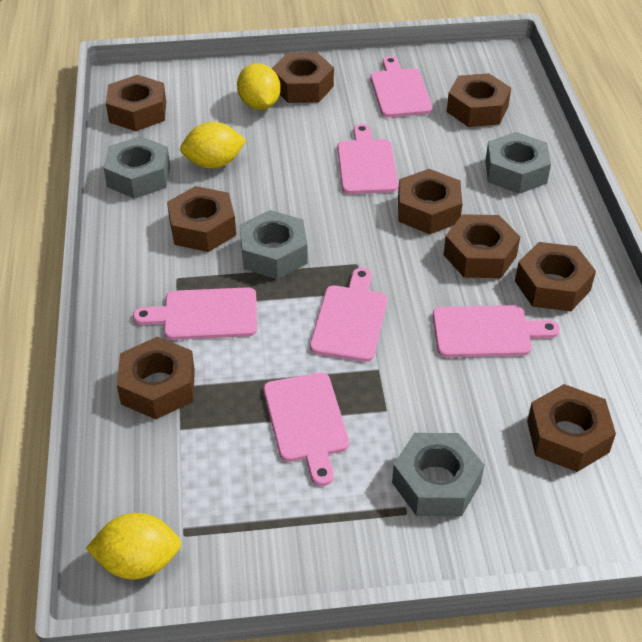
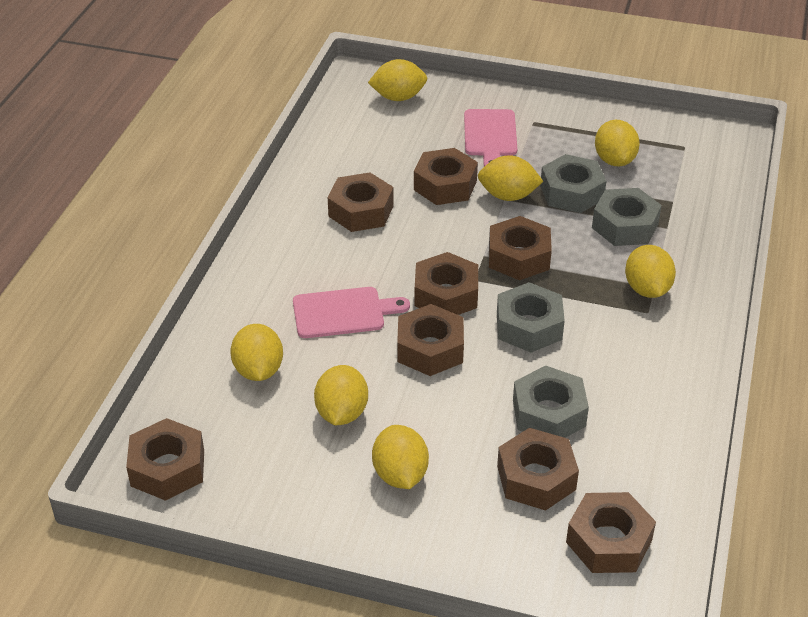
brown nut: [106,75,166,131] [117,337,195,419] [167,186,236,252] [272,53,334,103] [398,169,462,234] [443,214,520,278] [447,73,511,127] [515,242,596,311] [527,384,616,472] = 9 -> [126,418,204,501] [328,172,394,232] [397,304,464,376] [414,148,478,205] [414,252,478,315] [489,216,552,280] [497,428,579,510] [566,492,656,573] = 8
pink cutting board: [133,287,257,340] [264,373,349,486] [310,268,387,362] [337,124,398,194] [370,56,433,117] [432,305,560,357] = 6 -> [293,287,410,338] [464,109,517,167] = 2
yellow lemon: [86,513,181,579] [180,122,246,169] [237,63,281,110] = 3 -> [230,324,283,381] [314,365,368,425] [368,59,427,101] [372,425,429,489] [478,155,543,201] [595,120,640,166] [625,245,676,298] = 7

